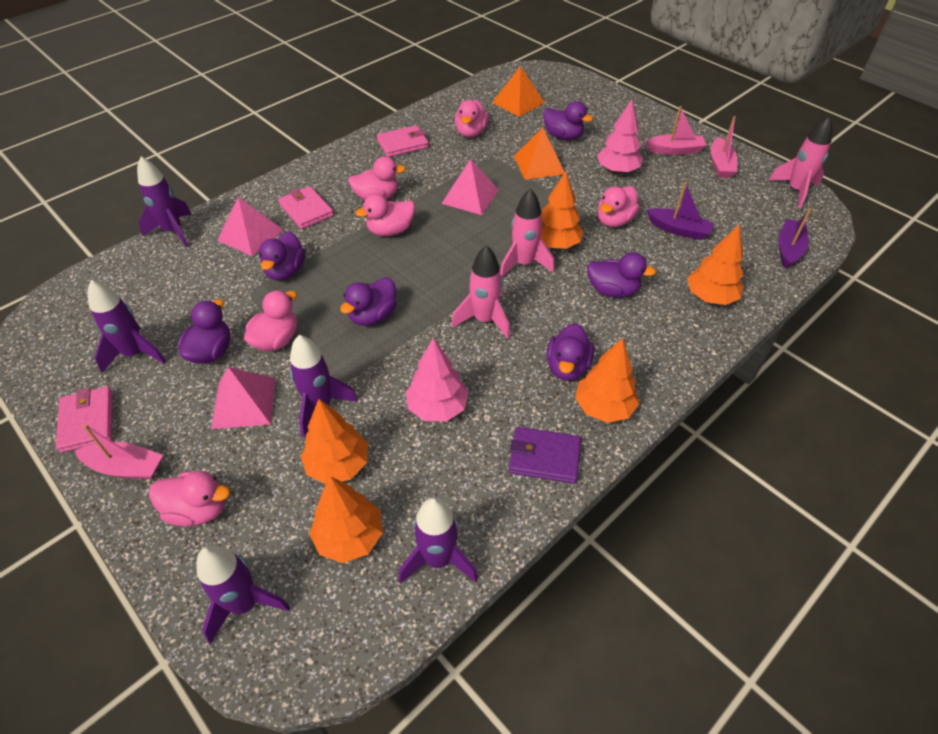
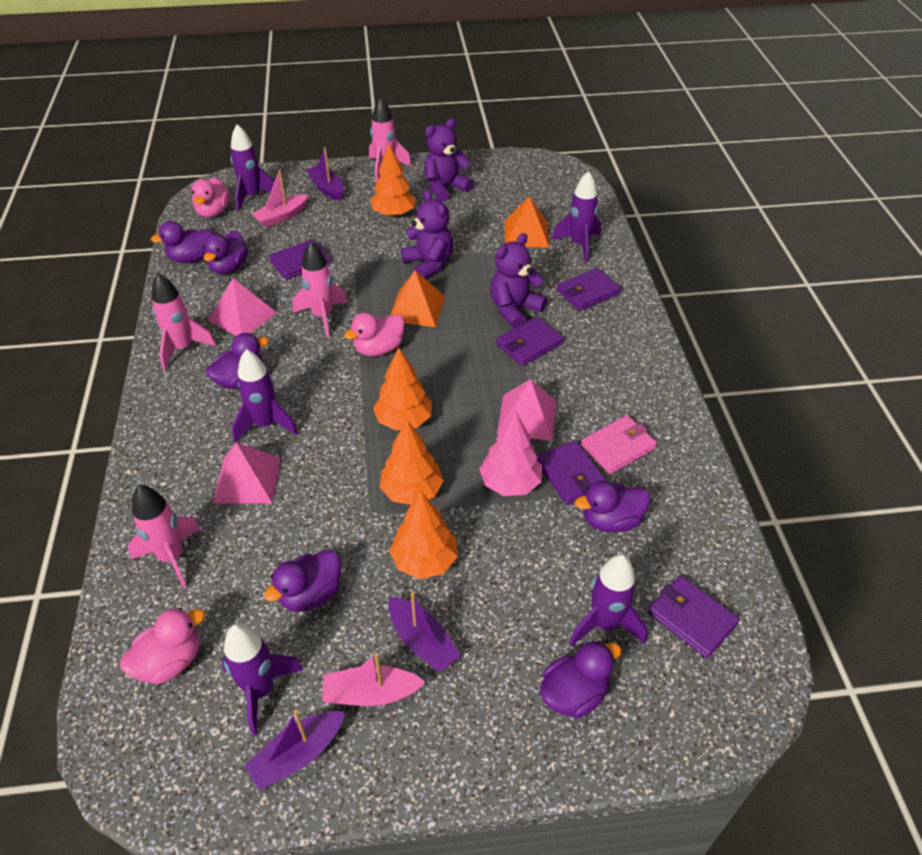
orange tree: [301,399,368,484] [309,476,383,563] [541,171,584,249] [575,338,639,423] [687,225,744,305] = 5 -> [370,144,416,217] [373,347,432,430] [380,420,444,505] [389,491,458,579] = 4
pink boat: [75,424,163,479] [646,106,706,155] [711,116,737,178] = 3 -> [252,169,308,228] [322,653,426,706] = 2
pink duck: [149,471,230,526] [244,290,297,351] [348,156,406,200] [355,194,415,236] [455,100,489,137] [598,186,640,227] = 6 -> [120,608,205,684] [191,177,230,218] [344,312,404,356] = 3
pink rocket: [451,245,510,339] [500,189,555,277] [769,116,833,209] = 3 -> [128,485,200,589] [152,273,216,371] [292,241,348,337] [369,97,411,182] = 4
pink tree: [406,338,469,421] [597,99,643,174] = 2 -> [479,411,542,496] = 1
pink wallet: [56,387,113,453] [278,186,334,229] [377,125,429,157] = 3 -> [581,415,657,474] = 1
purple boat: [647,182,714,240] [778,208,811,269] = 2 -> [244,710,345,791] [306,147,344,201] [388,592,461,672] = 3
purple teddy bear: none = 0 -> [401,190,454,279] [424,118,473,202] [490,233,547,328] = 3
purple wallet: [509,427,581,483] = 1 -> [269,239,330,280] [496,317,564,366] [537,440,607,505] [557,268,621,311] [648,576,740,658] = 5

